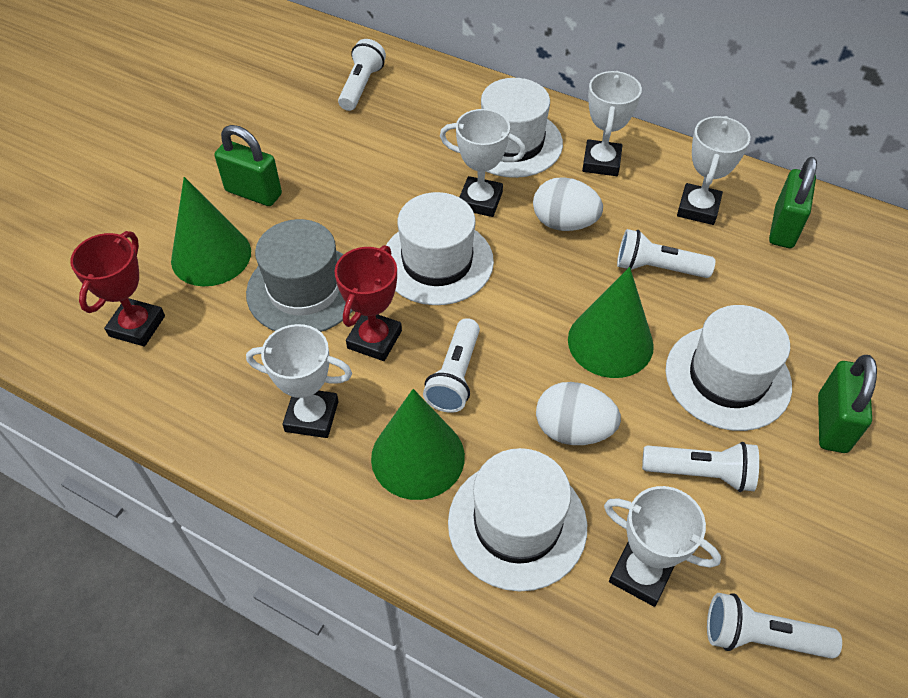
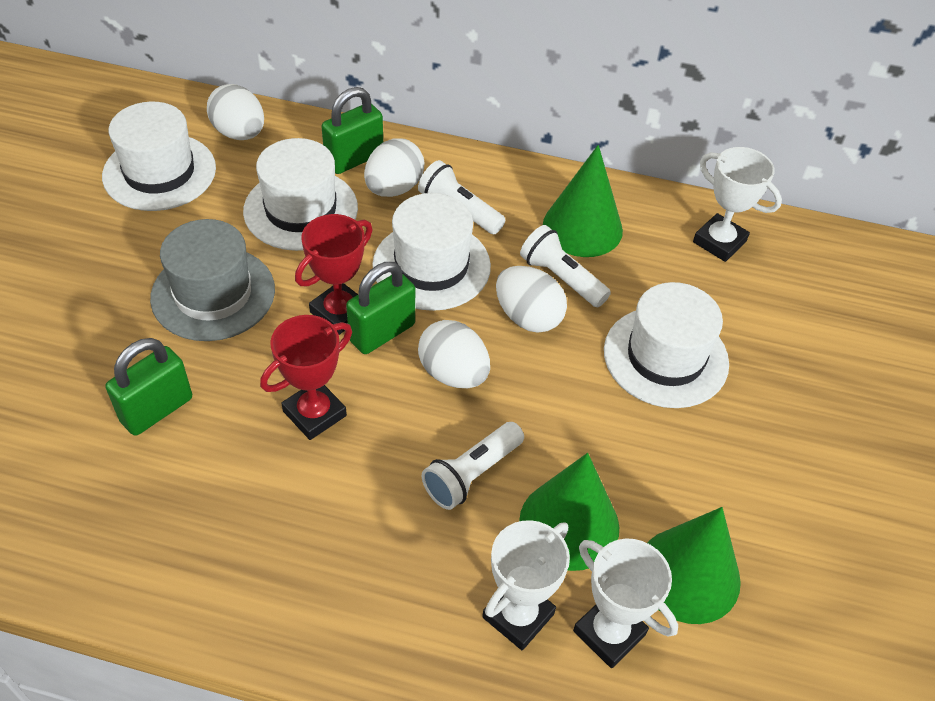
white egg: [533,177,603,231] [536,382,621,445] = 2 -> [207,84,264,140] [364,138,425,197] [418,320,490,388] [496,266,567,333] = 4
white flashlight: [338,39,386,111] [423,318,480,413] [617,229,715,278] [642,442,759,492] [707,593,842,659] = 5 -> [418,160,505,234] [422,422,524,510] [520,225,611,307] = 3
white trophy: [246,324,352,438] [440,109,526,217] [582,71,642,176] [604,486,721,607] [677,116,750,225] = 5 -> [482,520,570,650] [573,539,678,668] [693,147,782,262] = 3

